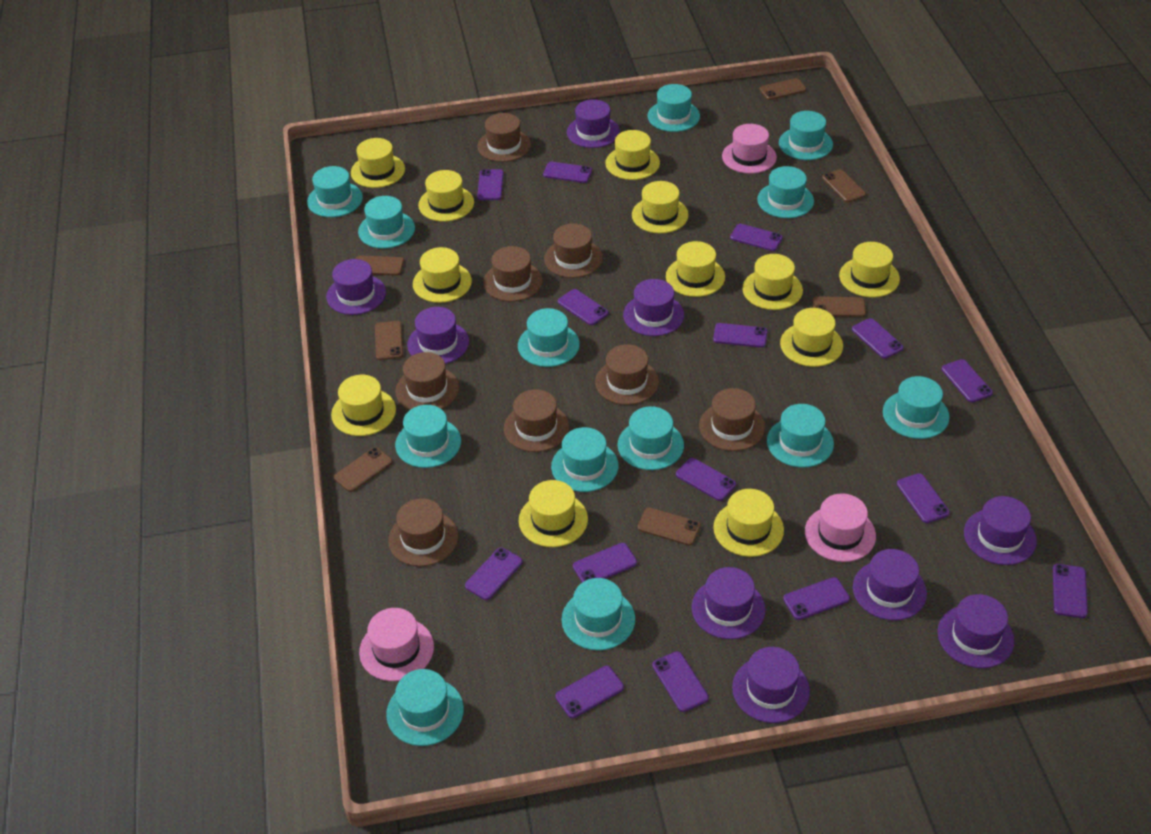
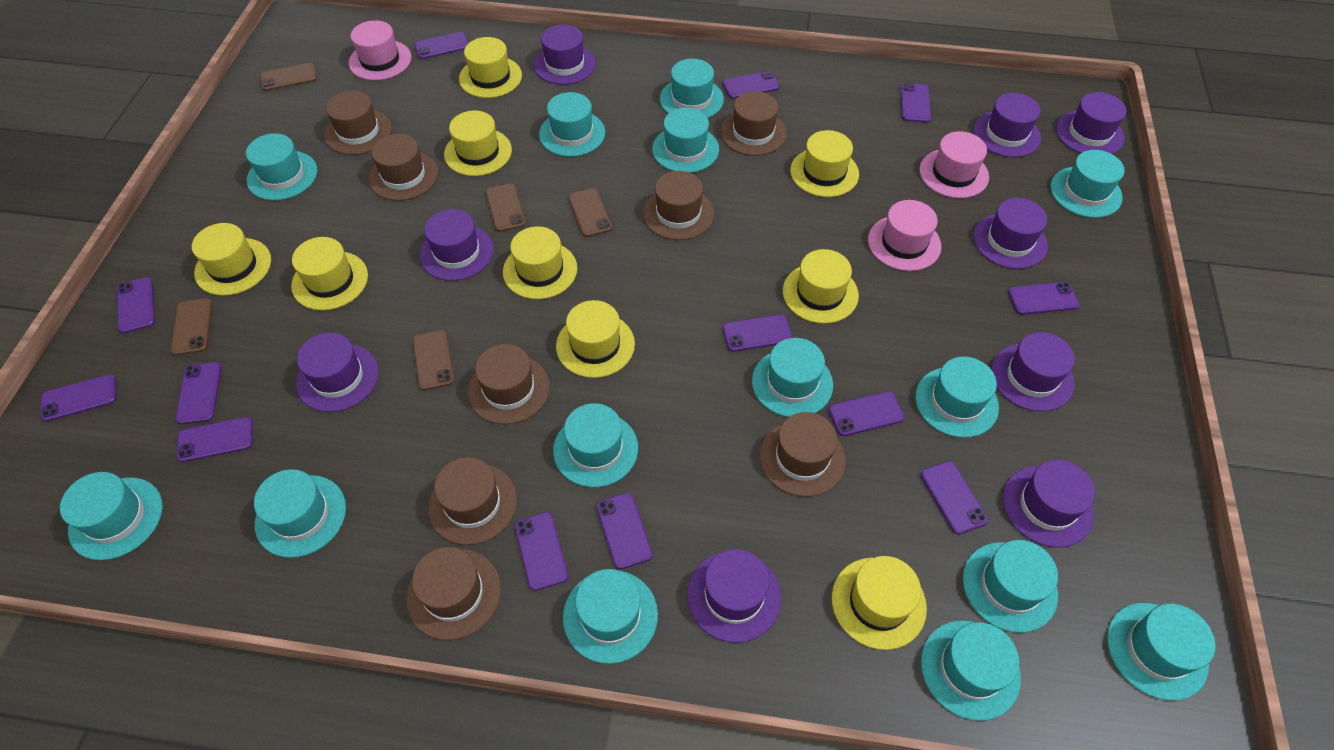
brown phone: [334,447,392,492] [356,255,404,276] [375,321,403,360] [638,508,701,546] [759,78,806,100] [813,296,866,317] [822,169,866,202] = 7 -> [171,298,212,355] [260,63,317,91] [412,330,455,391] [486,184,526,232] [568,188,612,237] = 5
purple phone: [465,547,523,600] [477,169,504,200] [543,162,592,183] [555,666,624,718] [558,289,609,325] [573,543,637,583] [652,651,709,712] [676,458,736,501] [713,323,767,348] [730,224,783,251] [783,577,850,620] [852,318,904,358] [897,473,950,523] [941,359,993,402] [1053,564,1088,618] = 15 -> [40,374,116,422] [117,277,155,333] [175,362,222,424] [176,417,253,462] [414,32,468,59] [514,512,569,591] [596,493,653,569] [722,71,780,99] [722,315,793,352] [828,391,904,436] [901,83,931,123] [921,461,988,535] [1008,282,1079,315] = 13
turquoise hat: [307,166,363,217] [358,196,415,249] [386,669,464,746] [395,405,461,468] [518,308,580,367] [551,427,618,492] [562,578,635,650] [617,406,684,470] [648,84,700,132] [757,166,814,218] [767,404,834,467] [779,111,833,160] [883,376,950,439] = 13 -> [60,472,163,560] [246,133,317,200] [254,469,346,558] [539,92,605,157] [553,403,638,487] [563,569,658,664] [652,108,719,173] [660,59,724,118] [752,338,833,417] [915,357,999,438] [921,621,1021,721] [963,540,1058,633] [1050,150,1125,218] [1107,603,1215,701] = 14
yellow hat: [331,375,396,436] [351,138,405,188] [413,247,472,303] [418,170,474,222] [519,480,588,547] [605,130,660,180] [632,181,689,233] [666,241,725,297] [713,489,784,557] [742,254,803,310] [780,308,843,367] [839,242,900,297] = 12 -> [192,223,271,296] [291,237,368,310] [444,110,512,176] [459,37,522,98] [503,226,577,299] [556,300,635,378] [783,249,859,324] [790,130,859,197] [832,556,927,650] = 9

